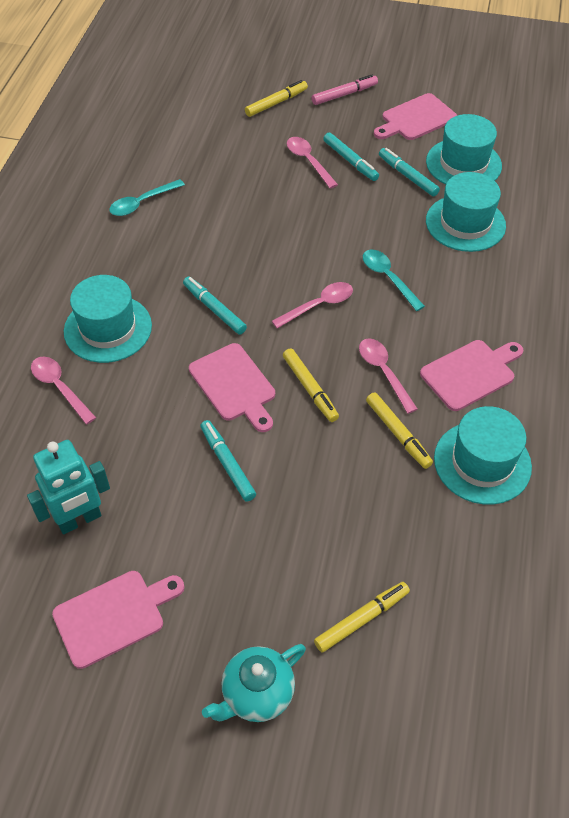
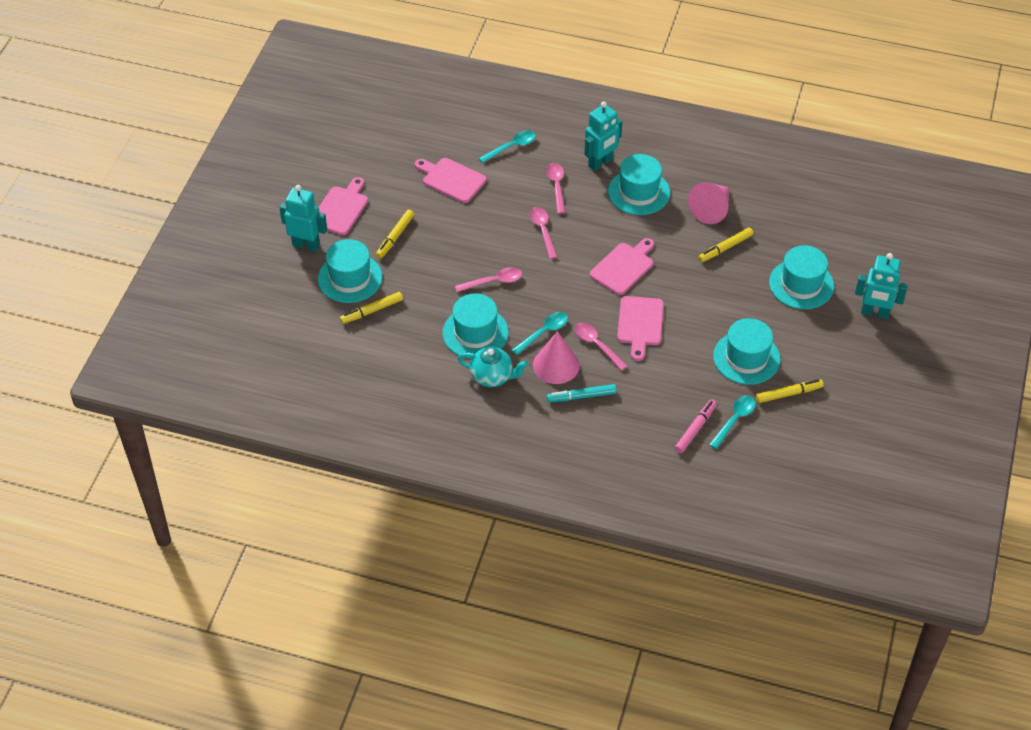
pink cone: none = 0 -> [533,331,580,384] [688,182,729,224] = 2
turquoise hat: [64,275,152,363] [426,114,502,185] [426,172,506,252] [434,406,532,505] = 4 -> [318,239,382,303] [442,293,509,359] [608,154,670,215] [713,318,780,385] [769,245,834,309] = 5
turquoise marker: [183,277,247,335] [200,420,256,502] [323,133,379,181] [379,148,440,196] = 4 -> [547,384,617,402] = 1
turquoise robot: [27,440,110,534] = 1 -> [280,185,327,252] [584,102,622,171] [855,253,908,319] = 3
turquoise spoon: [109,179,185,216] [363,250,425,311] = 2 -> [479,130,536,163] [511,312,568,355] [709,396,756,449] = 3

